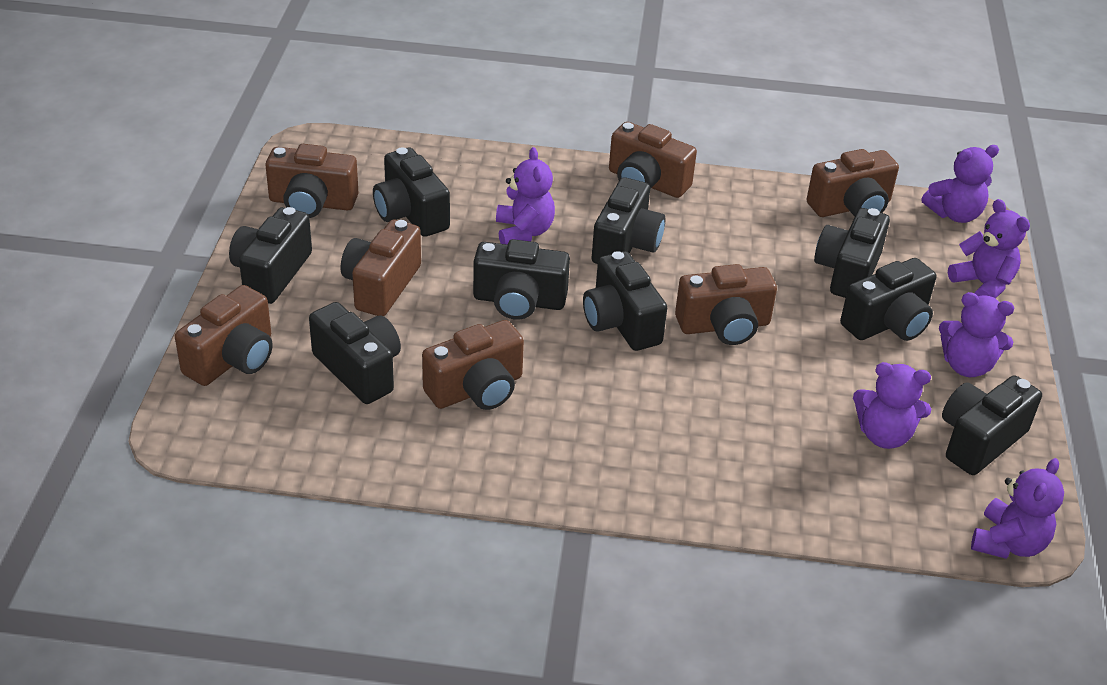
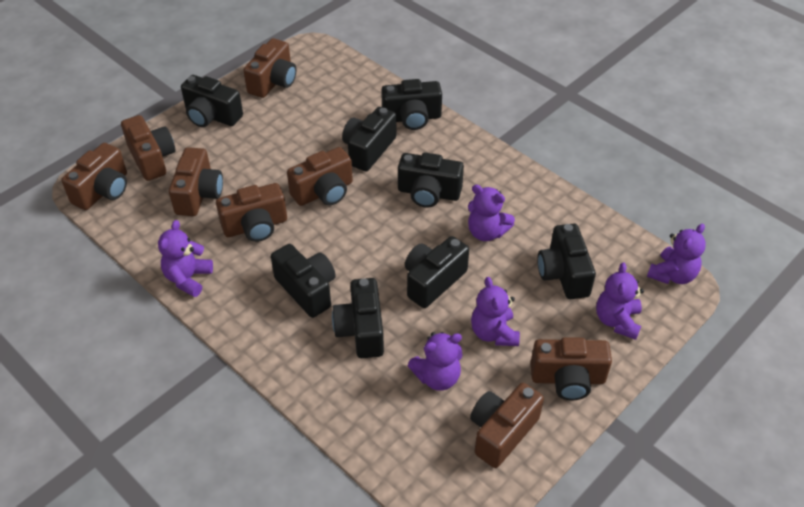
black camera: [229,207,312,304] [309,302,401,404] [373,148,450,237] [473,239,570,320] [583,251,667,351] [592,177,665,264] [814,208,890,298] [840,258,937,341] [942,375,1042,475] = 9 -> [181,75,243,127] [271,244,336,318] [332,278,384,358] [342,107,396,171] [381,79,442,130] [398,153,464,208] [405,236,469,308] [537,223,596,299] = 8
brown camera: [175,285,272,386] [266,144,358,218] [341,220,421,316] [422,320,524,410] [609,122,697,198] [675,264,777,345] [807,149,899,217] = 7 -> [61,143,127,210] [121,115,176,181] [169,147,223,216] [216,183,287,242] [243,38,296,98] [287,147,353,206] [470,383,544,468] [530,337,612,400] = 8

